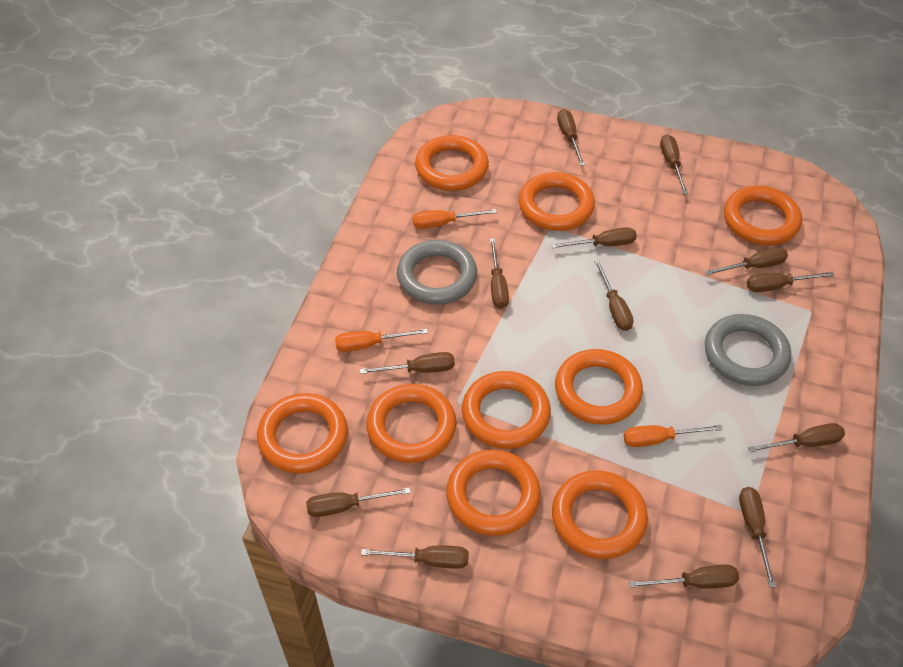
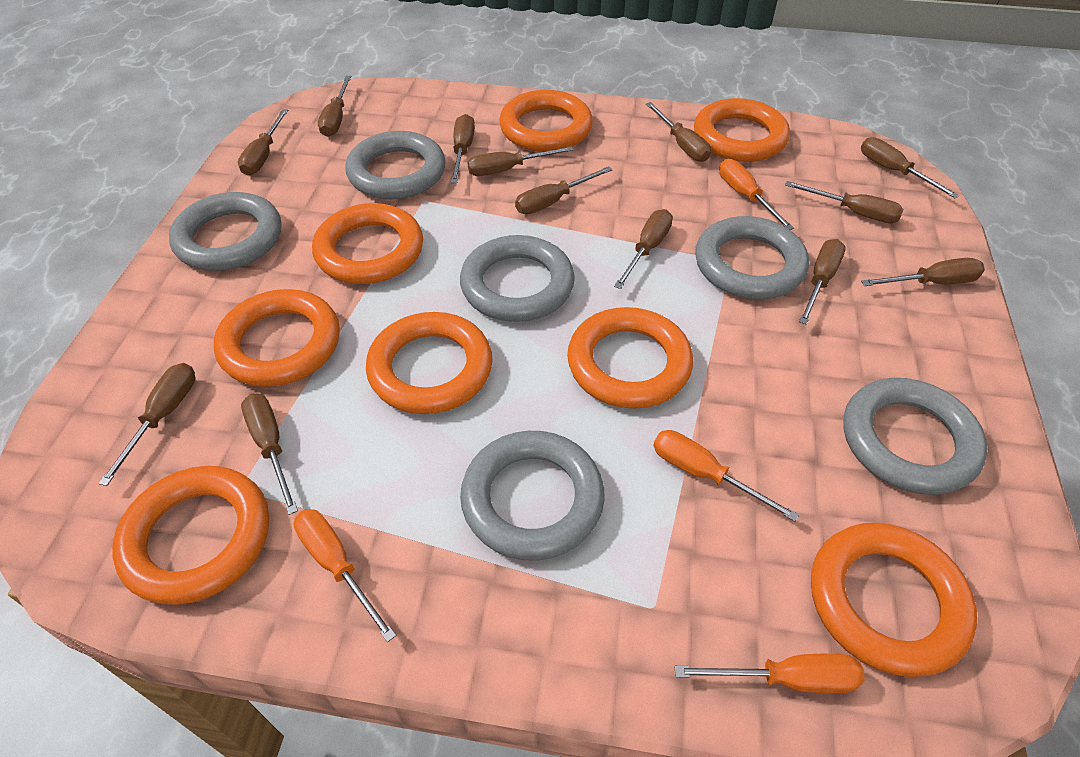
grey ring: [397,240,477,305] [705,314,791,386] = 2 -> [169,192,281,271] [345,131,446,199] [460,235,575,322] [460,431,605,561] [695,216,809,299] [844,378,988,495] = 6
orange ring: [257,393,348,473] [366,384,456,463] [415,135,489,191] [446,449,541,536] [462,371,551,449] [519,172,595,231] [552,470,648,559] [555,349,643,425] [724,186,802,246] = 9 -> [112,466,269,605] [214,289,340,387] [312,203,423,284] [366,312,492,414] [499,90,593,152] [567,307,693,409] [694,98,790,162] [811,523,977,677] = 8
orange screwdriver: [335,329,428,352] [413,209,497,229] [624,425,723,447] = 3 -> [294,509,396,642] [653,430,799,522] [674,654,865,693] [719,159,794,230] = 4

